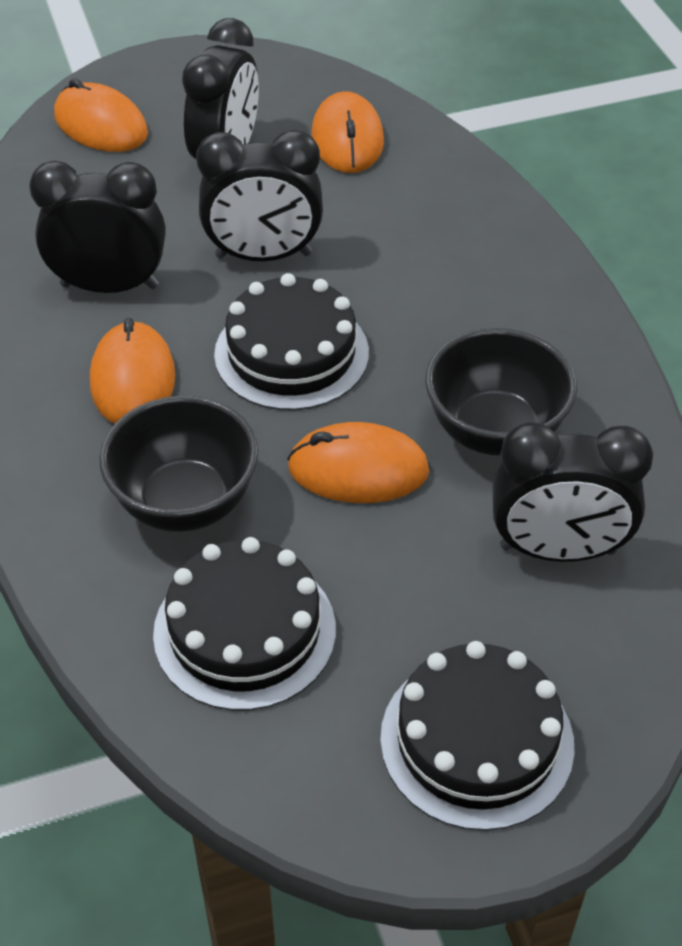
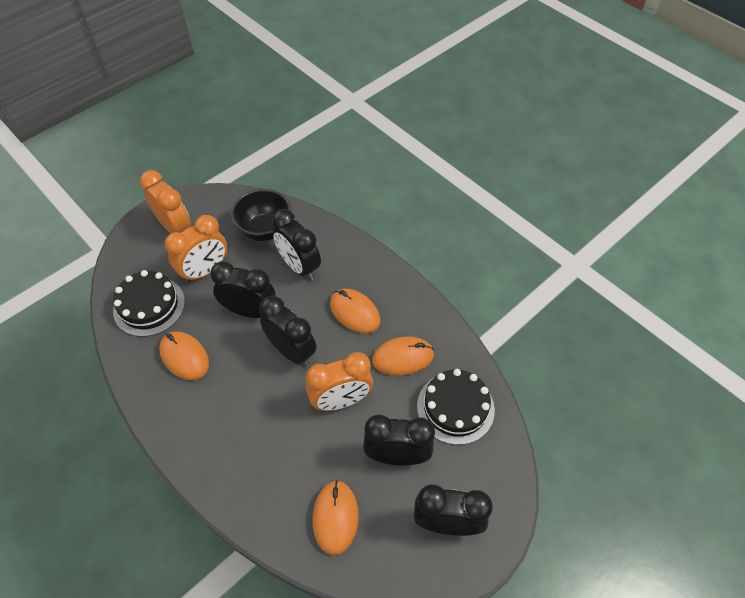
black bowl: [99,396,258,532] [425,328,577,456] = 2 -> [231,189,291,241] = 1
black cake: [153,537,336,711] [214,273,369,411] [380,641,574,831] = 3 -> [113,270,185,337] [417,369,495,445] = 2
black clock: [29,161,165,293] [182,18,259,159] [196,130,323,261] [492,422,653,562] = 4 -> [210,261,276,318] [259,296,317,366] [272,209,321,280] [363,414,435,466] [414,484,493,536] = 5
orange clock: none = 0 -> [140,170,191,233] [165,215,227,283] [306,352,373,411] = 3

